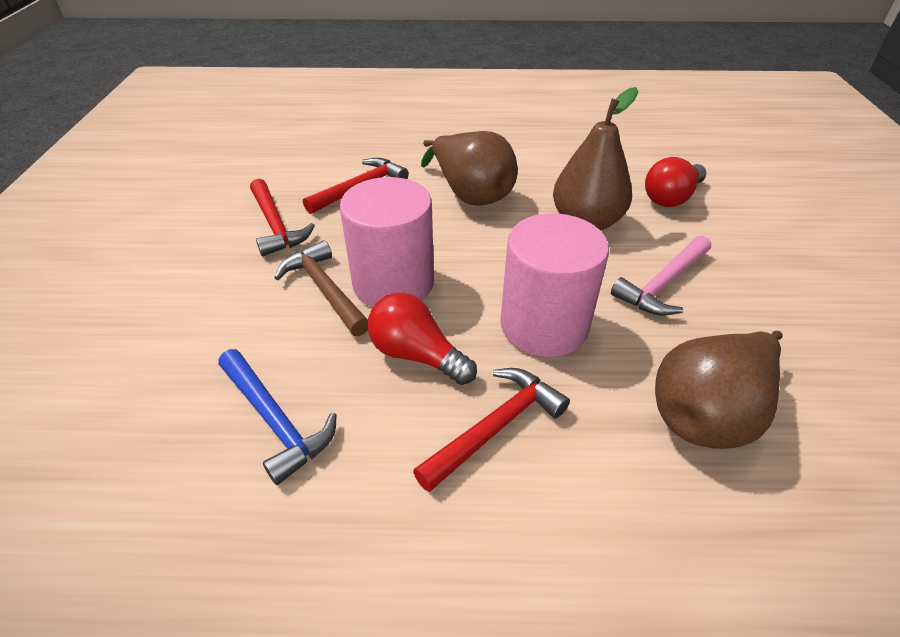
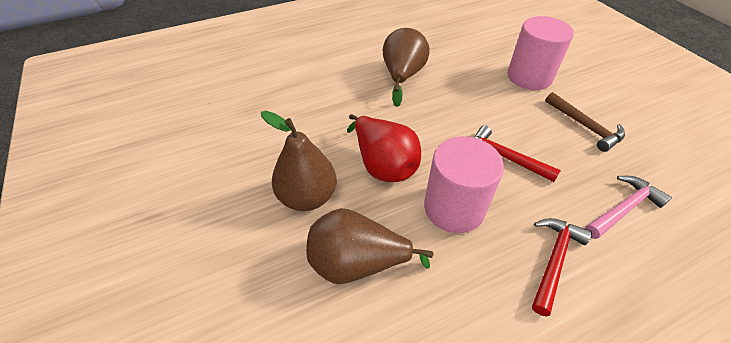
blue hammer: [218,349,337,485] = 1 -> none = 0
red hammer: [250,179,315,256] [303,158,409,214] [413,368,570,492] = 3 -> [474,125,561,182] [532,218,592,317] = 2
red light bulb: [368,293,477,385] [645,157,707,207] = 2 -> none = 0
red pear: none = 0 -> [347,114,421,182] = 1

